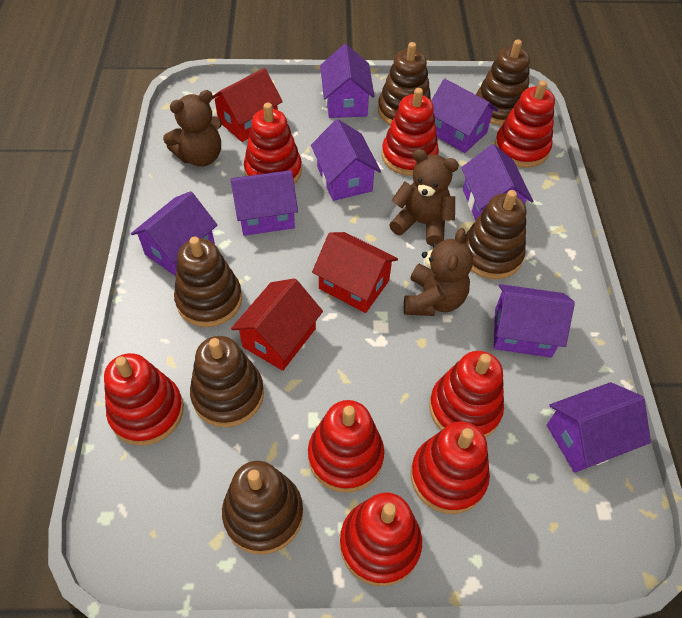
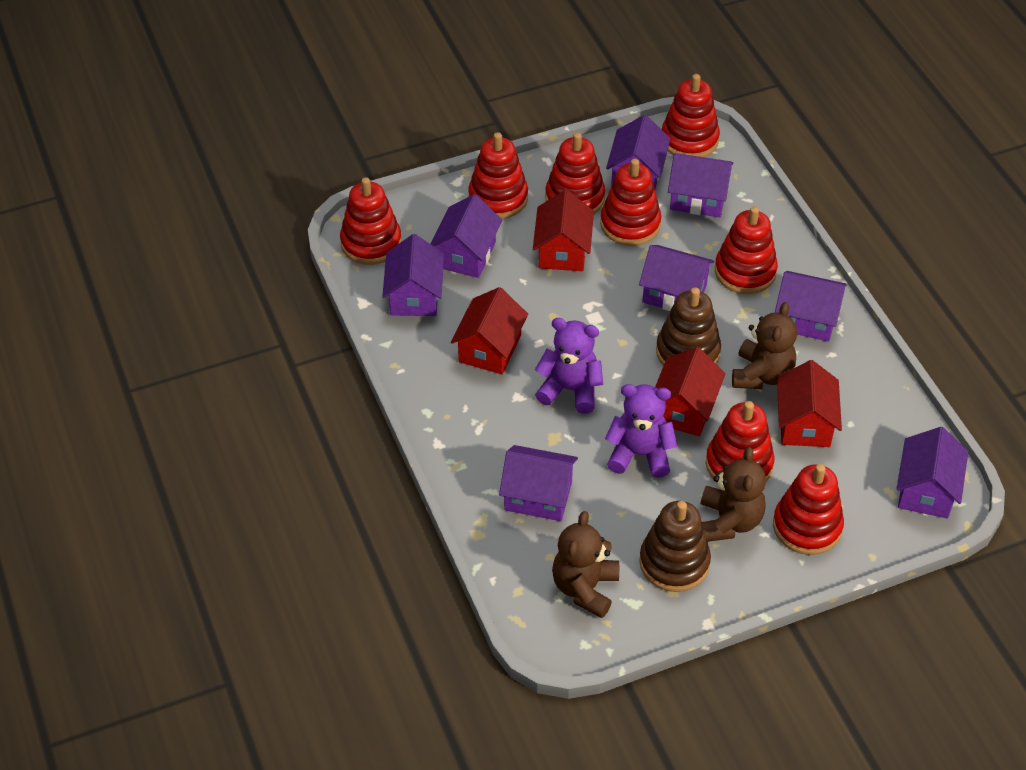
brown stacking toy: [174,236,242,327] [190,336,264,427] [222,461,303,555] [378,42,431,125] [463,190,526,279] [476,39,530,125] = 6 -> [639,501,711,592] [656,287,721,366] = 2
purple teddy bear: none = 0 -> [535,318,603,414] [605,384,677,478] = 2
red house: [212,68,283,142] [231,278,323,371] [312,232,398,313] = 3 -> [451,287,528,374] [533,190,594,271] [655,347,725,436] [777,360,842,447] = 4

